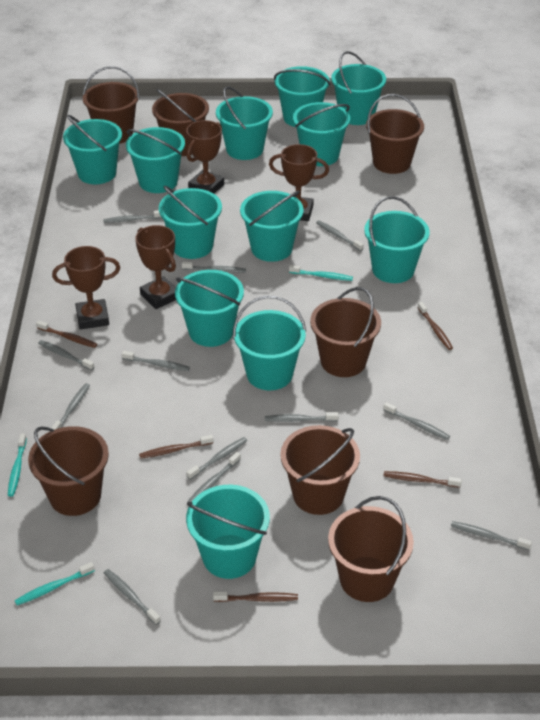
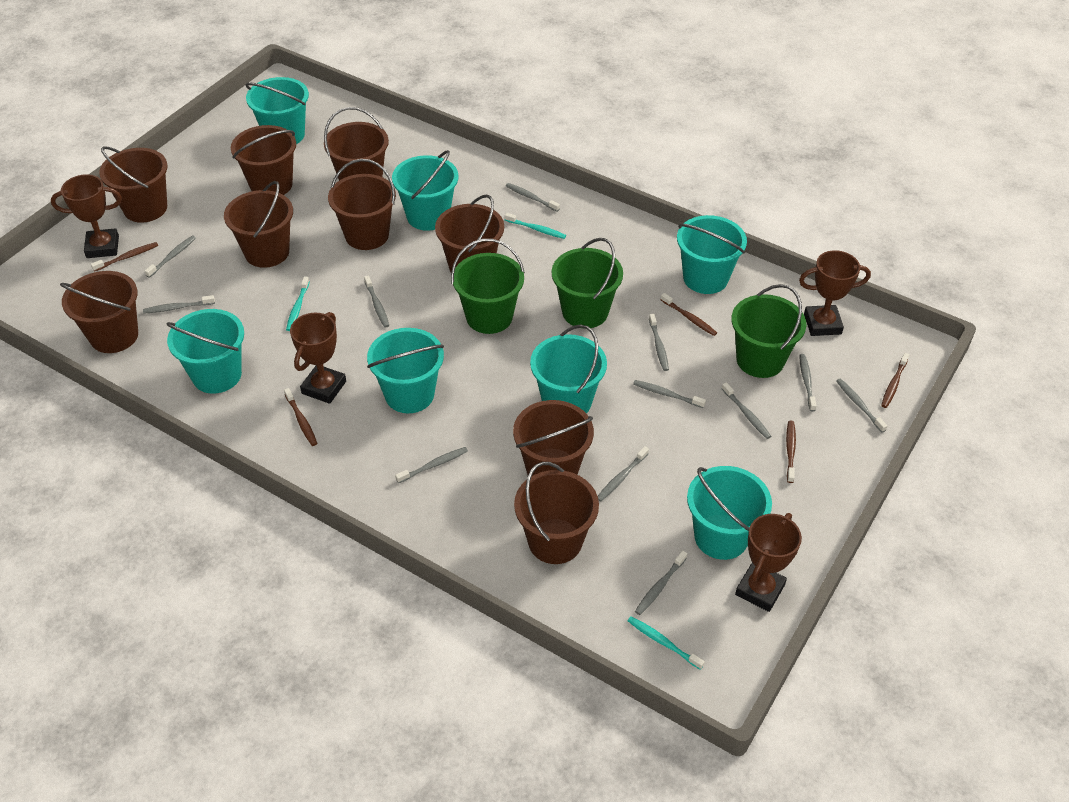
brown bucket: [28,426,109,516] [82,66,140,144] [152,89,209,156] [280,425,360,515] [310,287,381,377] [328,496,414,602] [366,94,424,174] = 7 -> [60,271,138,353] [99,146,168,223] [224,181,293,268] [231,125,296,195] [324,107,389,180] [328,159,396,250] [435,195,504,272] [513,400,594,476] [514,462,599,564] = 9
green bucket: none = 0 -> [451,239,525,334] [552,238,623,328] [731,284,807,378] = 3
turquoise bucket: [63,115,122,184] [126,127,185,193] [159,186,222,259] [175,270,244,347] [186,485,270,579] [216,86,273,160] [233,296,306,390] [240,190,304,262] [274,66,330,127] [293,102,350,166] [331,51,386,125] [364,196,429,283] = 12 -> [167,309,244,394] [245,77,309,144] [367,328,444,413] [392,150,459,231] [530,325,607,413] [677,215,747,294] [687,466,772,560] = 7

